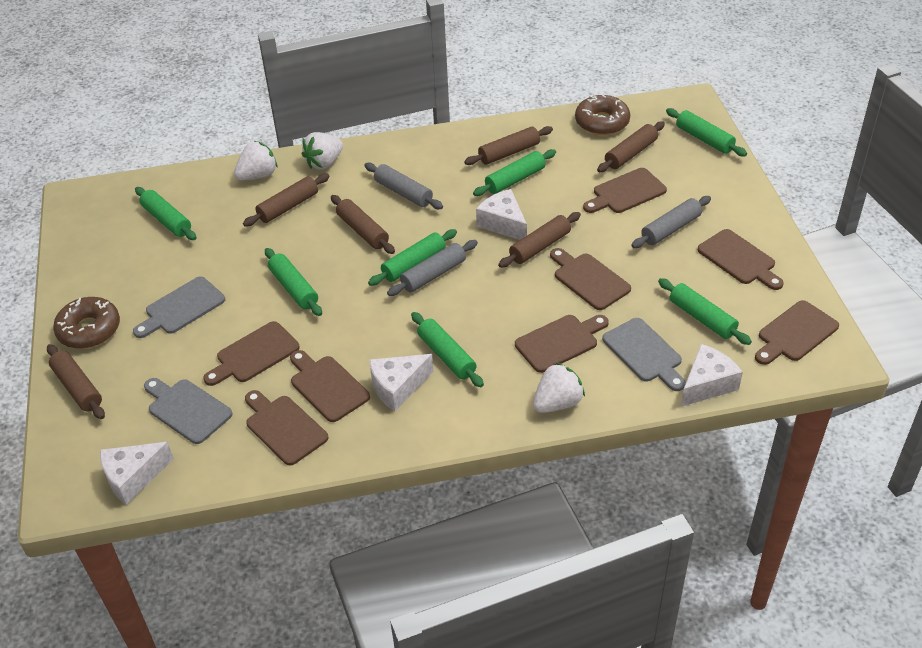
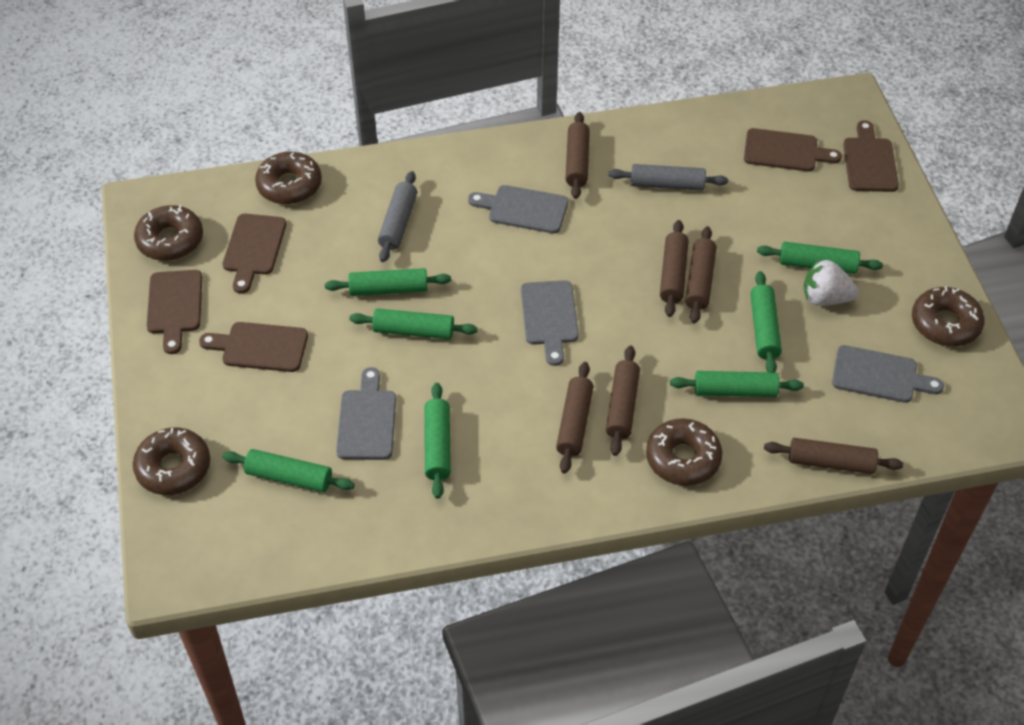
brown cutting board: [203,321,300,386] [245,390,328,465] [290,350,370,422] [515,315,609,373] [550,248,631,310] [583,168,667,213] [698,229,784,290] [755,300,839,365] = 8 -> [147,270,202,354] [199,322,308,372] [223,214,286,294] [744,128,842,172] [843,120,899,192] = 5
brown donut: [53,297,120,349] [575,95,630,135] = 2 -> [133,428,210,495] [134,205,203,261] [255,152,322,204] [646,418,722,486] [912,287,985,347] = 5
grey cutting board: [133,276,225,338] [144,378,233,444] [602,318,686,391] = 3 -> [336,367,396,460] [468,185,568,234] [521,280,579,366] [832,345,944,403] = 4
grey rolling pin: [365,163,443,209] [387,240,478,296] [631,196,711,248] = 3 -> [378,171,417,262] [609,164,728,191] = 2
white cheese: [100,442,174,505] [369,354,433,411] [476,189,527,240] [681,344,743,407] = 4 -> none = 0
white strawberry: [234,141,278,180] [302,132,343,170] [533,362,585,413] = 3 -> [804,259,859,306] = 1

